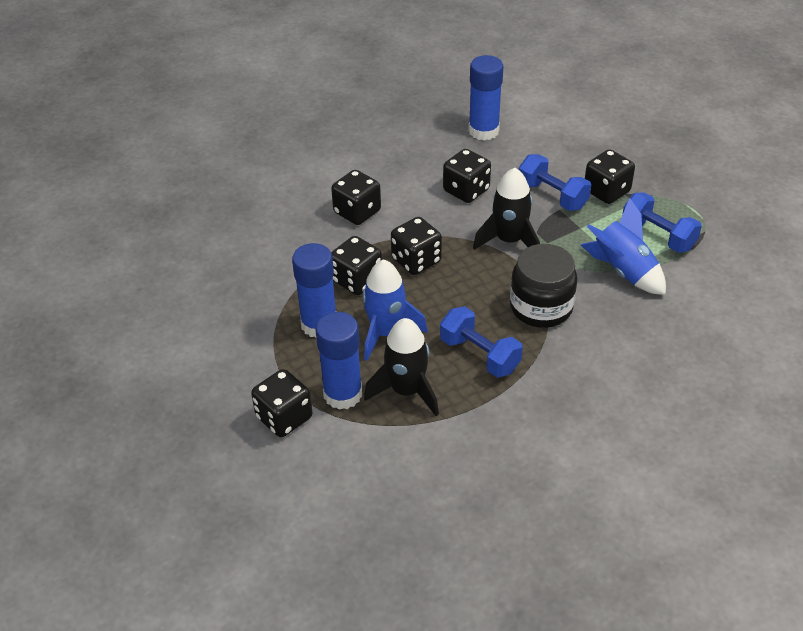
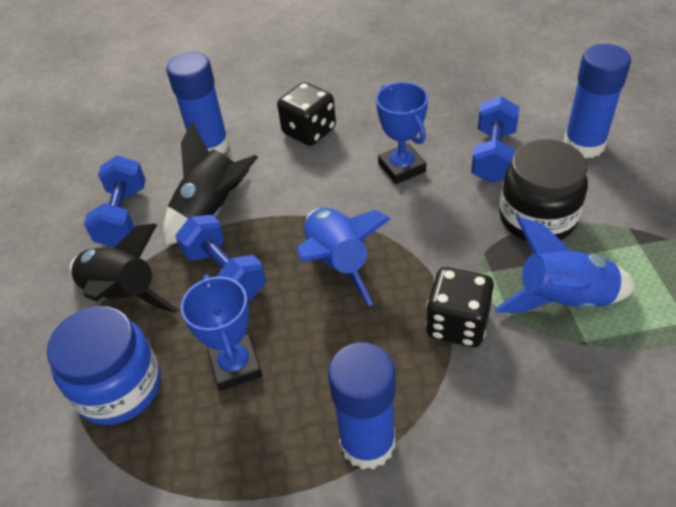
black dice: [251,369,312,437] [331,170,381,225] [331,236,382,295] [391,217,442,275] [443,149,491,203] [585,149,635,204] = 6 -> [277,82,336,146] [426,267,494,347] = 2
blue jar: none = 0 -> [47,306,161,425] = 1
blue trophy: none = 0 -> [181,274,262,391] [376,82,428,184] = 2

